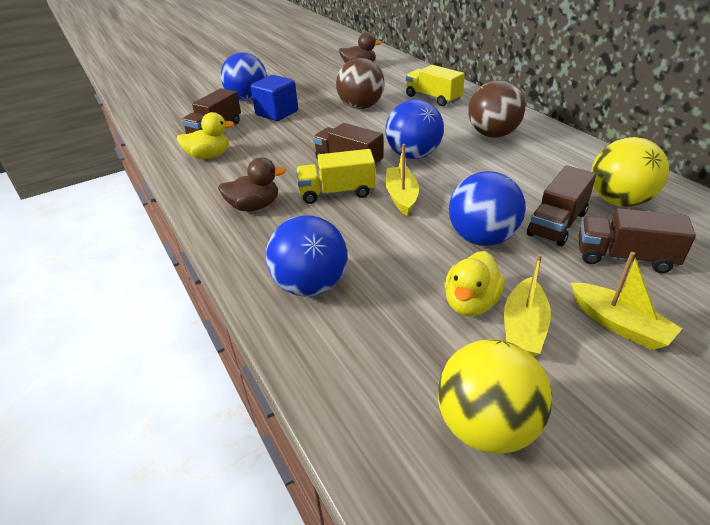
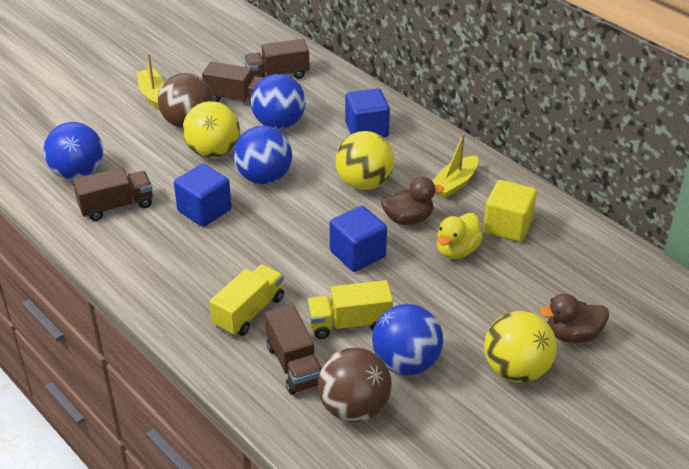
blue cube: [251,75,298,121] = 1 -> [174,164,232,227] [330,206,387,272] [345,88,390,138] = 3
yellow ball: [438,339,552,454] [591,137,669,207] = 2 -> [183,101,240,158] [335,131,394,190] [484,311,557,383] = 3
yellow boat: [386,144,419,216] [504,254,551,357] [571,252,682,350] = 3 -> [137,54,164,109] [432,134,478,198] = 2
yellow cube: none = 0 -> [483,180,537,242] = 1
yellow duck: [176,112,235,159] [444,251,505,316] = 2 -> [437,213,483,259] = 1

